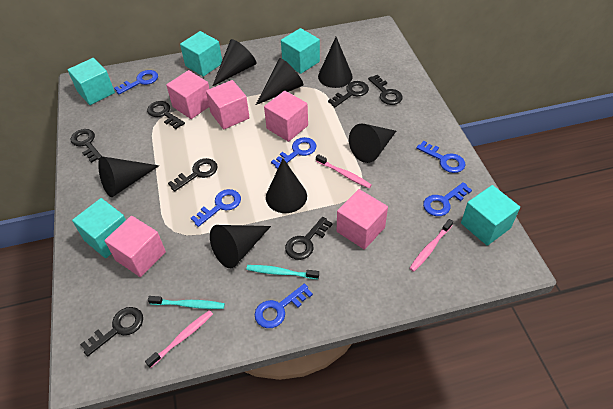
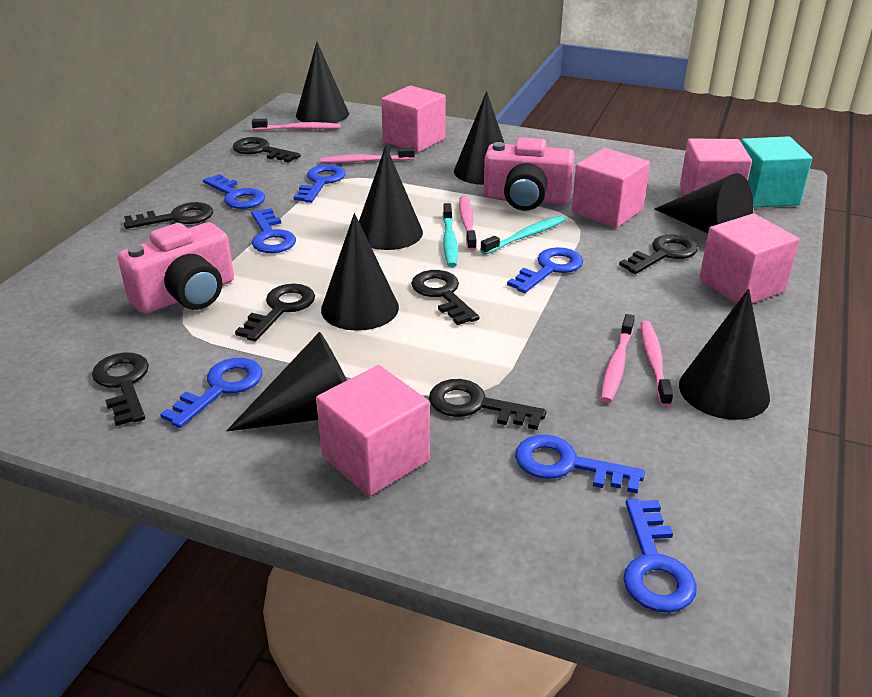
blue key: [114,70,158,95] [191,189,241,227] [254,284,313,328] [271,137,316,169] [416,141,465,173] [423,182,472,216] = 6 -> [160,358,263,428] [203,174,265,209] [251,208,296,253] [294,164,346,203] [507,247,584,293] [515,435,645,493] [623,499,697,613] = 7
pink camera: none = 0 -> [117,222,234,314] [484,137,575,211] = 2
pink toothbrush: [145,310,213,368] [316,154,372,188] [409,219,453,272] = 3 -> [252,119,340,130] [320,148,415,163] [459,196,477,251] [601,314,635,403] [641,321,673,407] = 5
turquoise cube: [68,58,115,105] [72,198,126,258] [180,31,222,77] [281,28,320,74] [461,185,520,246] = 5 -> [741,136,812,208] = 1

